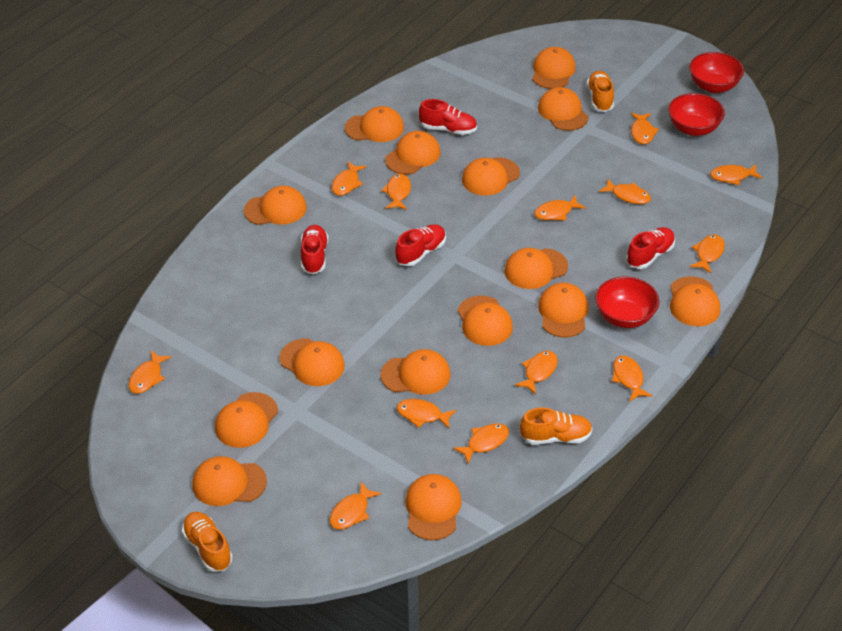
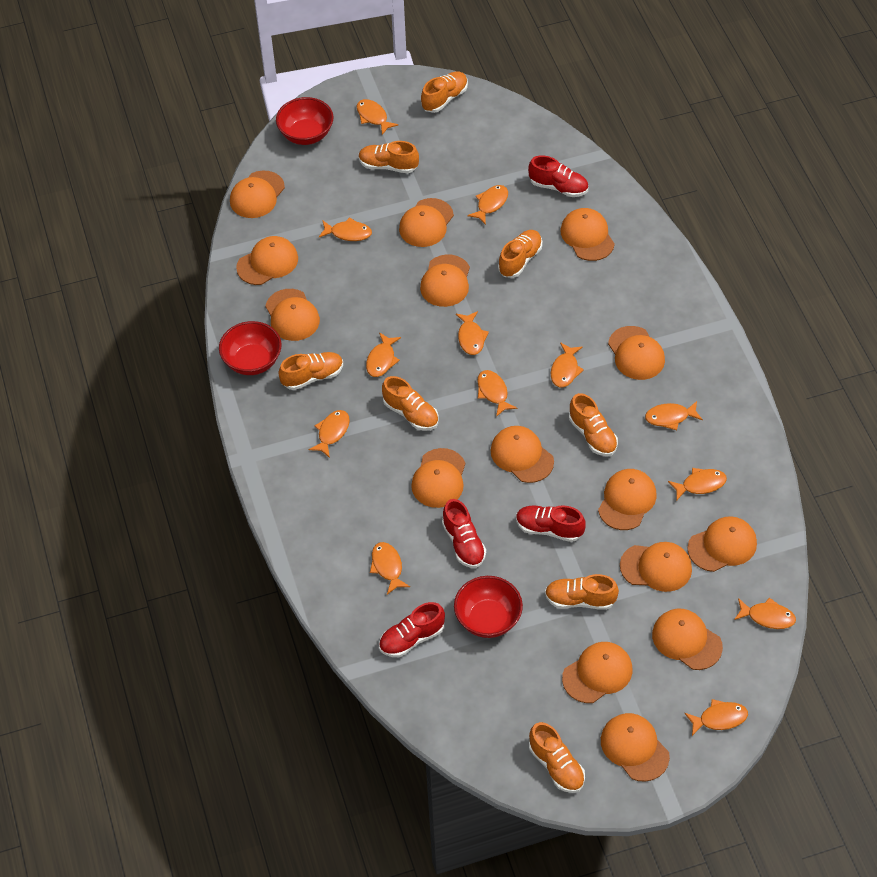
orange shoe: [182,512,233,572] [520,408,593,445] [587,71,614,112] = 3 -> [279,352,343,390] [359,141,419,173] [382,376,439,431] [421,71,468,113] [498,230,542,278] [529,722,585,793] [545,574,619,610] [569,393,618,456] = 8

